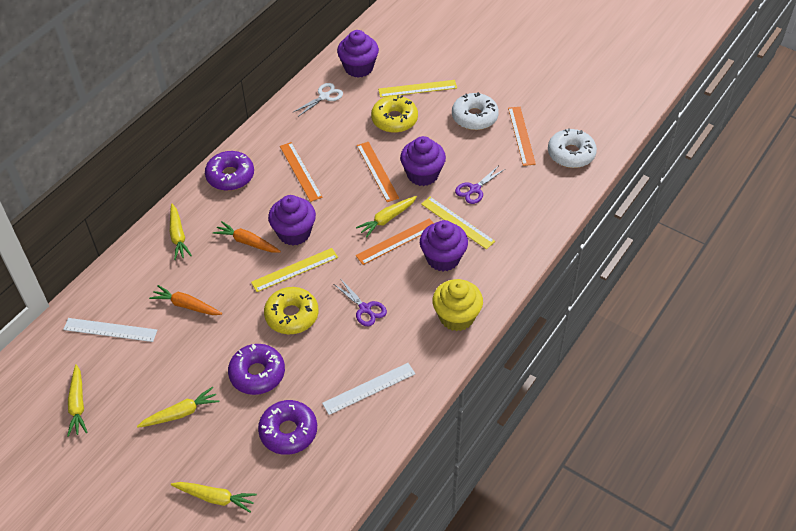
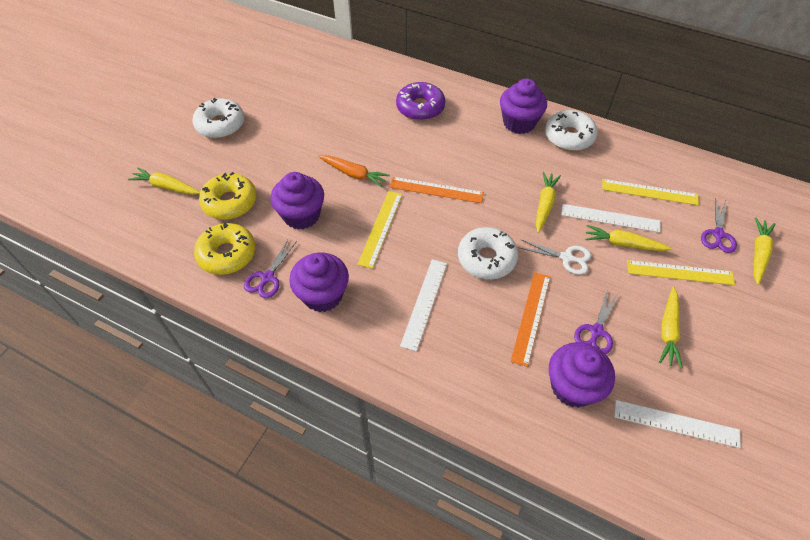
orange carrot: [149,285,222,315] [213,221,281,253] = 2 -> [319,155,390,188] = 1
orange ruler: [280,142,323,202] [356,218,434,265] [357,142,399,202] [508,107,536,166] = 4 -> [390,177,484,203] [510,272,550,367] = 2
purple donut: [205,151,254,191] [228,344,285,395] [258,400,317,455] = 3 -> [396,82,445,121] = 1
purple scissors: [334,280,387,326] [455,165,505,204] = 2 -> [244,240,297,298] [574,290,618,354] [701,200,737,253] = 3
white donut: [452,92,499,130] [548,128,597,168] = 2 -> [193,98,244,138] [458,227,518,279] [545,110,598,151] = 3
white ruler: [63,318,157,342] [322,363,415,415] = 2 -> [400,259,447,351] [561,204,661,233] [614,400,741,448] = 3
yellow cupcake: [432,279,483,331] = 1 -> none = 0

